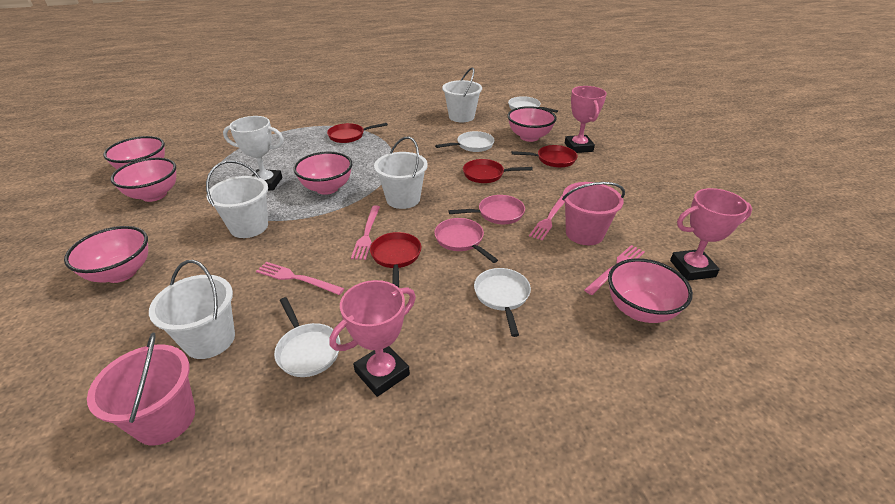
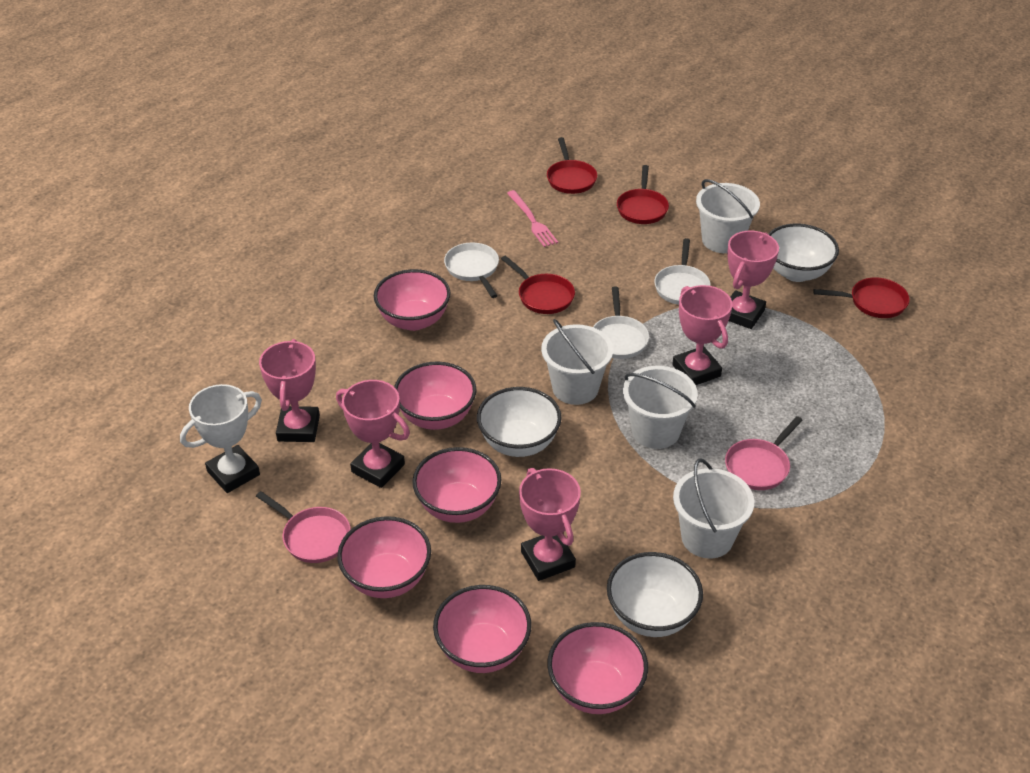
pink bucket: [87,333,195,445] [562,182,625,245] = 2 -> none = 0
pink fork: [256,262,344,295] [351,206,380,260] [529,195,565,241] [584,245,645,295] = 4 -> [507,190,558,247] = 1
pink trophy: [330,280,416,397] [565,86,607,153] [670,188,752,281] = 3 -> [259,339,320,442] [336,380,410,488] [519,468,581,581] [672,285,732,385] [727,231,779,329] = 5
white bowl: none = 0 -> [477,387,561,457] [607,552,703,637] [768,223,839,282] = 3
white pan: [274,297,341,377] [435,131,494,152] [474,268,531,337] [508,96,558,113] = 4 -> [444,242,499,298] [593,287,649,359] [654,238,711,305] = 3

